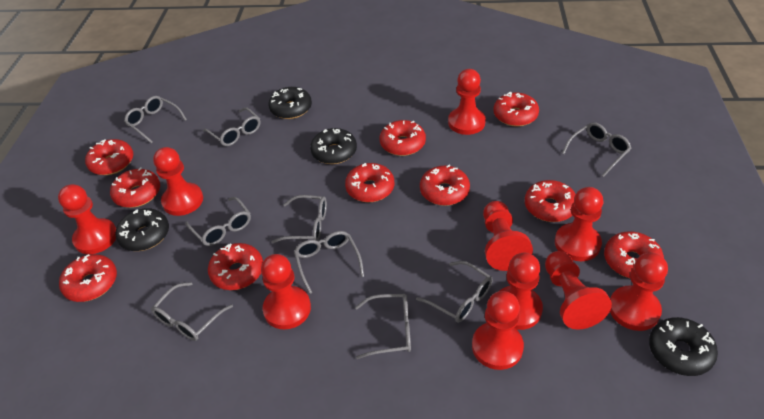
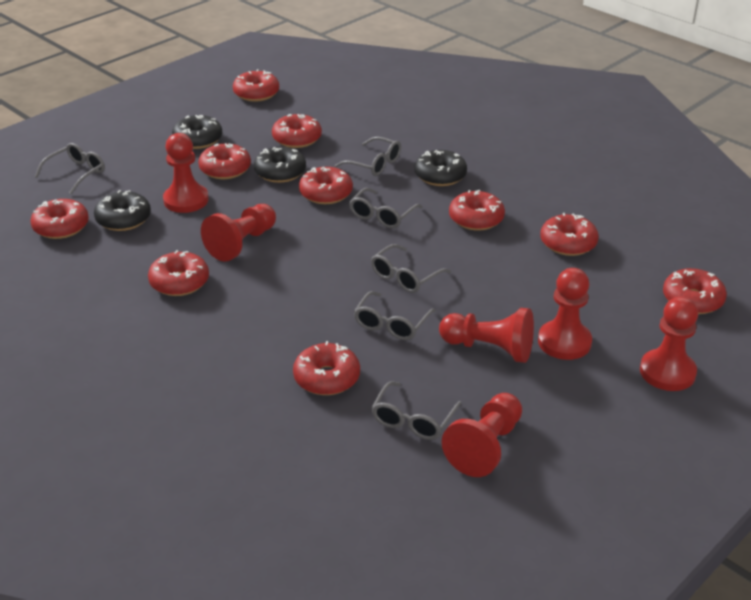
grey glasses: [124,96,187,143] [151,282,233,341] [185,197,251,246] [203,107,261,146] [272,195,327,243] [294,231,364,294] [355,294,411,359] [416,261,493,323] [562,122,631,177] = 9 -> [35,143,105,195] [335,136,401,176] [349,188,423,228] [354,291,436,340] [371,244,451,293] [371,381,462,440] = 6
red pawn: [58,184,116,254] [153,147,203,216] [261,254,311,329] [448,69,486,135] [472,291,524,370] [483,201,533,271] [500,253,543,330] [545,251,612,329] [555,187,604,261] [610,252,668,331] = 10 -> [163,133,209,213] [201,204,276,262] [439,308,534,363] [442,393,522,477] [538,268,592,360] [640,296,698,391] = 6

